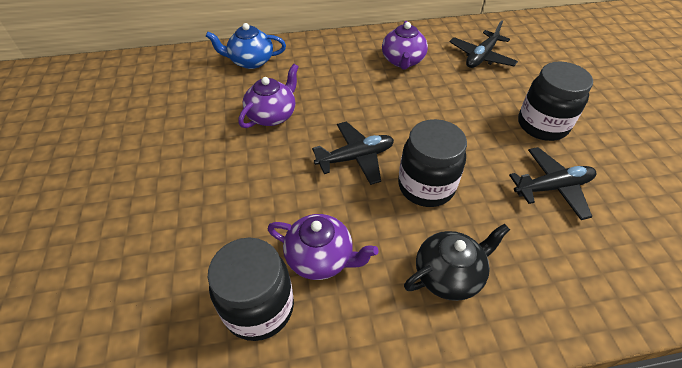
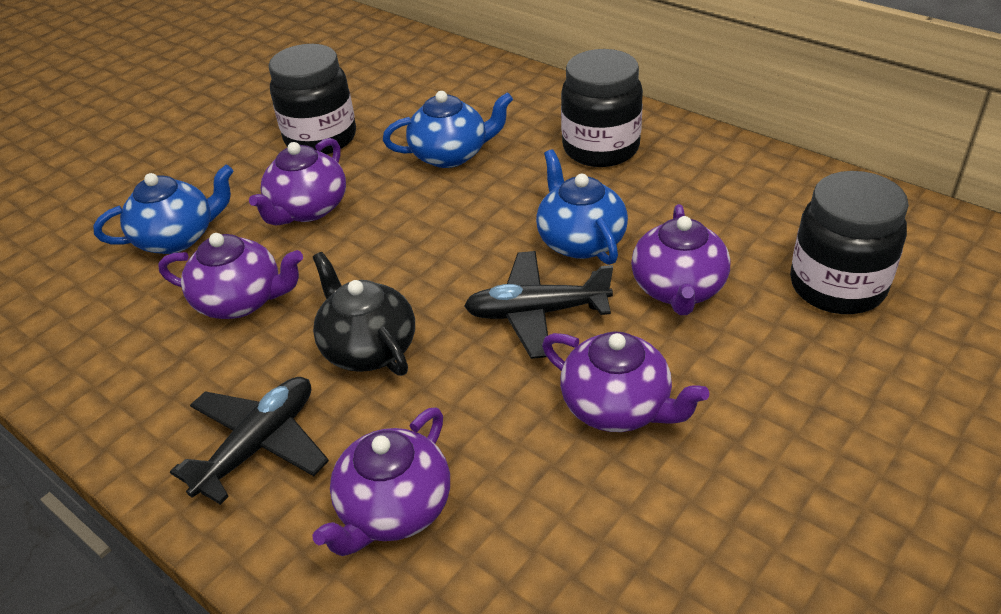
black plane: [312,121,394,185] [449,20,518,68] [509,147,596,220] = 3 -> [170,377,329,505] [464,251,613,359] = 2
blue teapot: [206,23,286,69] = 1 -> [93,165,234,254] [383,91,513,168] [536,149,628,265] = 3
purple teapot: [238,64,299,128] [268,214,378,280] [382,21,428,70] = 3 -> [158,233,303,319] [249,138,346,225] [312,407,450,556] [542,331,709,432] [631,204,730,315] = 5

